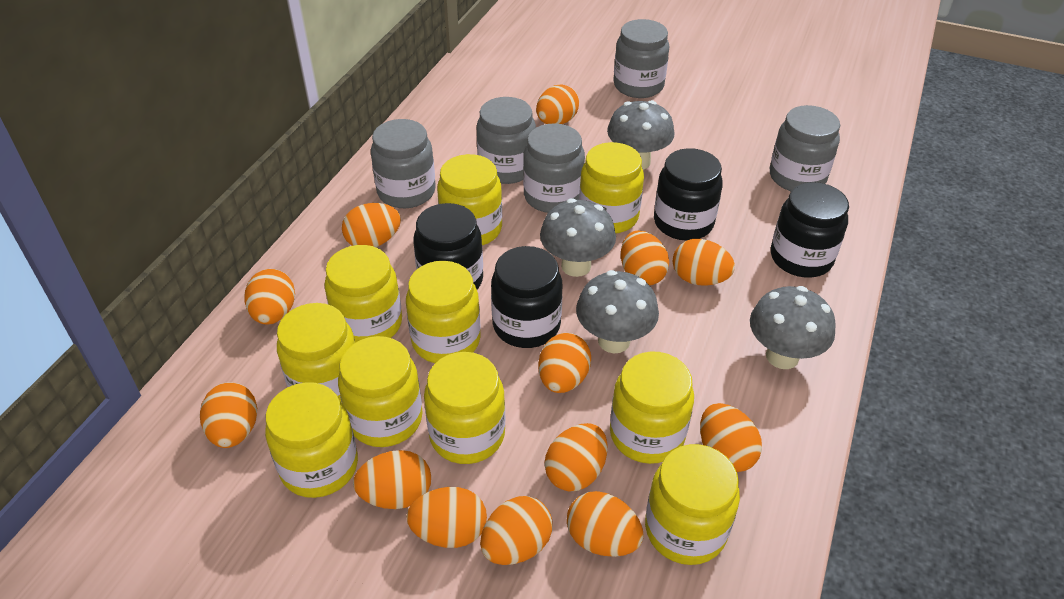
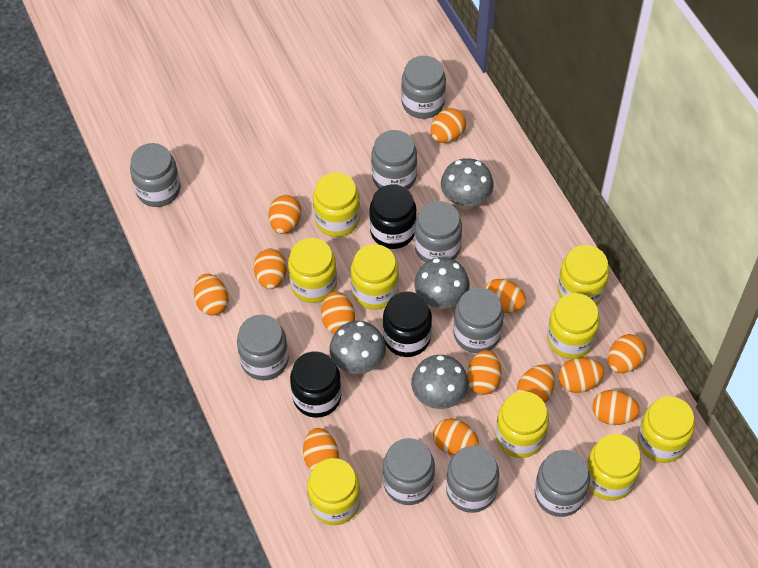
black jar: [413,203,483,289] [491,246,562,348] [654,148,723,241] [771,182,849,277] = 4 -> [290,351,341,418] [369,184,417,249] [383,291,432,357] = 3
grey jar: [371,119,436,208] [477,97,536,184] [523,123,585,213] [613,19,670,98] [770,105,840,191] = 5 -> [130,143,181,207] [237,315,289,380] [371,130,417,190] [383,438,435,505] [401,56,446,119] [414,201,462,263] [446,446,499,513] [454,288,504,353] [534,450,590,517] = 9
yellow jar: [265,382,358,498] [277,303,355,403] [324,245,402,343] [338,336,423,447] [406,261,481,363] [424,352,505,464] [437,154,502,245] [579,142,644,233] [610,351,694,464] [645,444,740,565] = 10 -> [288,238,337,303] [307,458,361,525] [313,172,360,237] [351,244,399,309] [496,391,549,458] [547,293,600,359] [558,245,609,306] [587,434,641,501] [638,396,695,463] = 9

